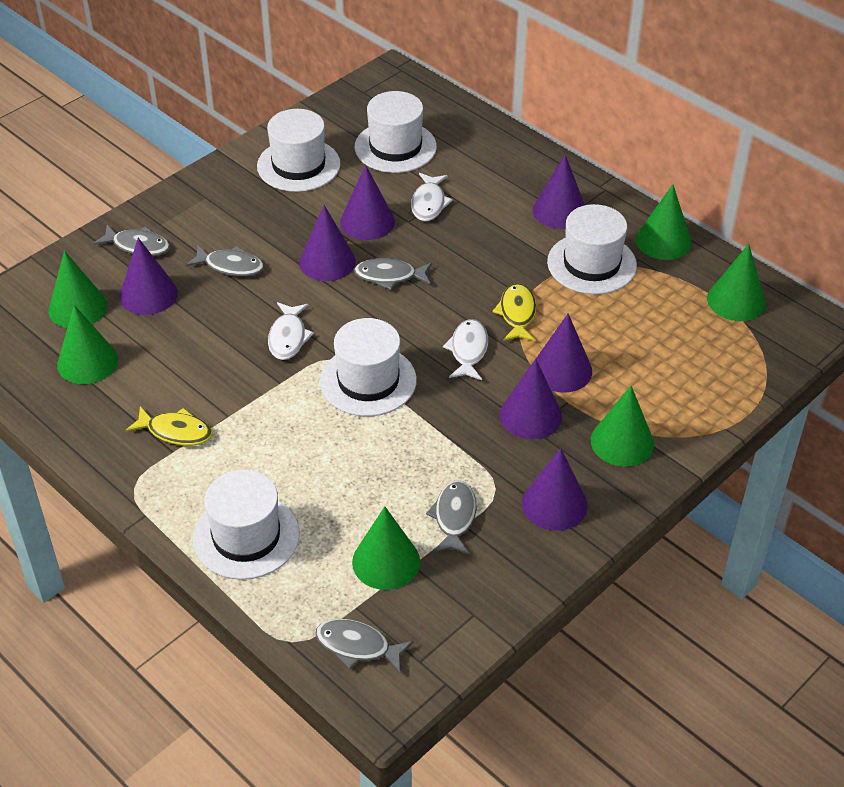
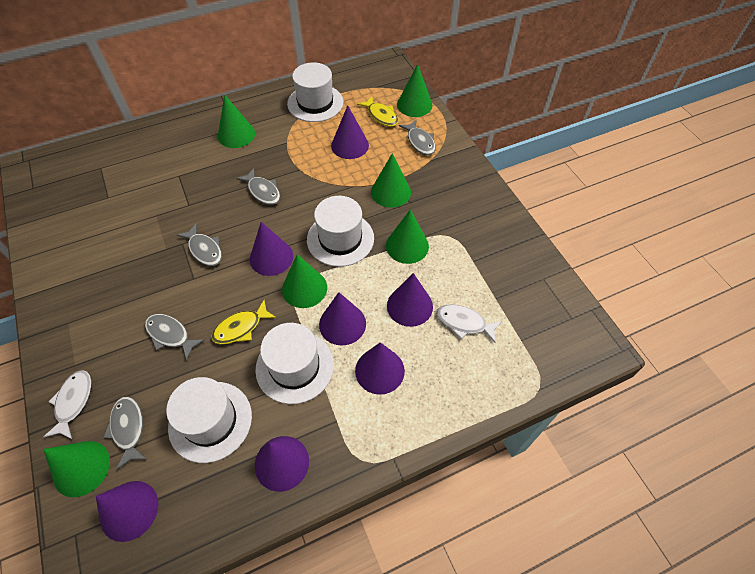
white fish: [268,302,314,360] [411,173,453,221] [443,319,488,380] = 3 -> [43,370,91,439] [437,304,502,343] = 2
white hat: [193,470,299,580] [257,109,341,192] [320,318,417,416] [355,91,437,173] [547,204,637,294] = 5 -> [166,377,252,463] [255,323,334,404] [287,62,343,122] [307,196,374,267] = 4

